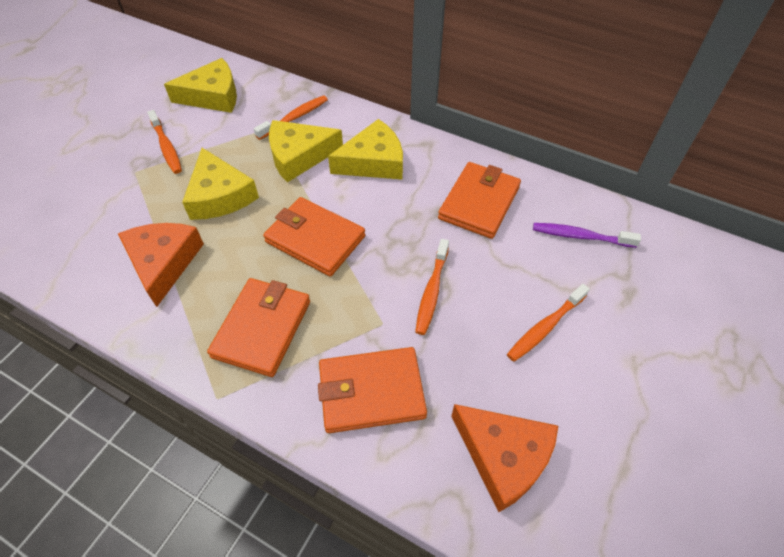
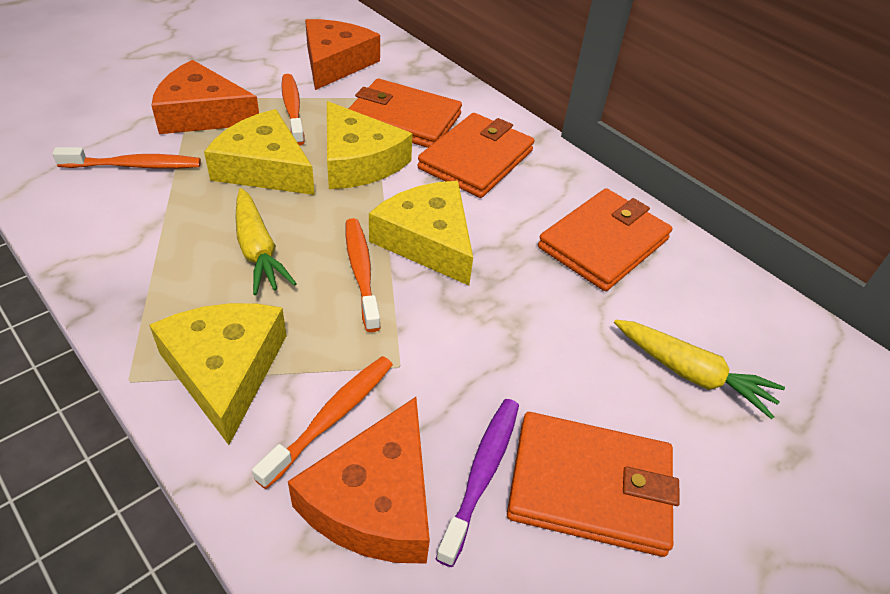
orange cheese: [118,223,204,307] [451,404,558,512] = 2 -> [151,60,259,134] [288,397,430,564] [305,19,380,90] = 3
yellow carrot: none = 0 -> [235,188,297,295] [614,319,785,420] = 2

